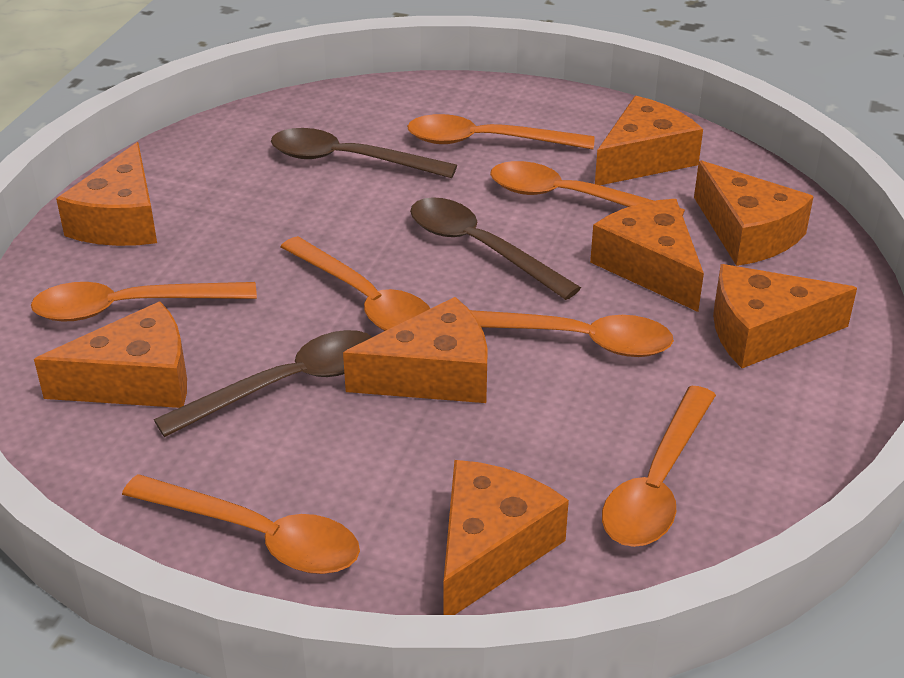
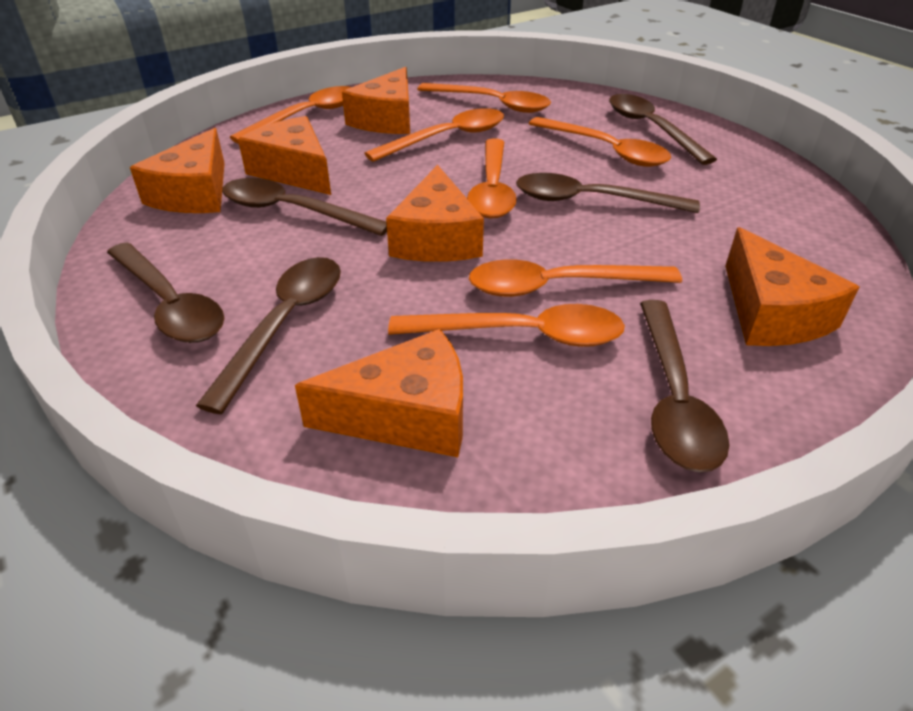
brown spoon: [154,330,372,437] [271,128,457,178] [410,197,581,300] = 3 -> [107,242,224,343] [196,257,341,414] [222,178,387,236] [516,173,700,213] [609,94,717,165] [640,300,729,472] = 6
orange cheese: [34,302,187,408] [56,142,157,246] [343,297,488,403] [443,460,569,615] [590,199,704,312] [595,96,703,185] [694,160,814,266] [713,264,857,368] = 8 -> [130,128,225,213] [238,116,331,195] [295,329,463,457] [342,67,410,134] [386,165,484,262] [725,227,859,346] = 6

